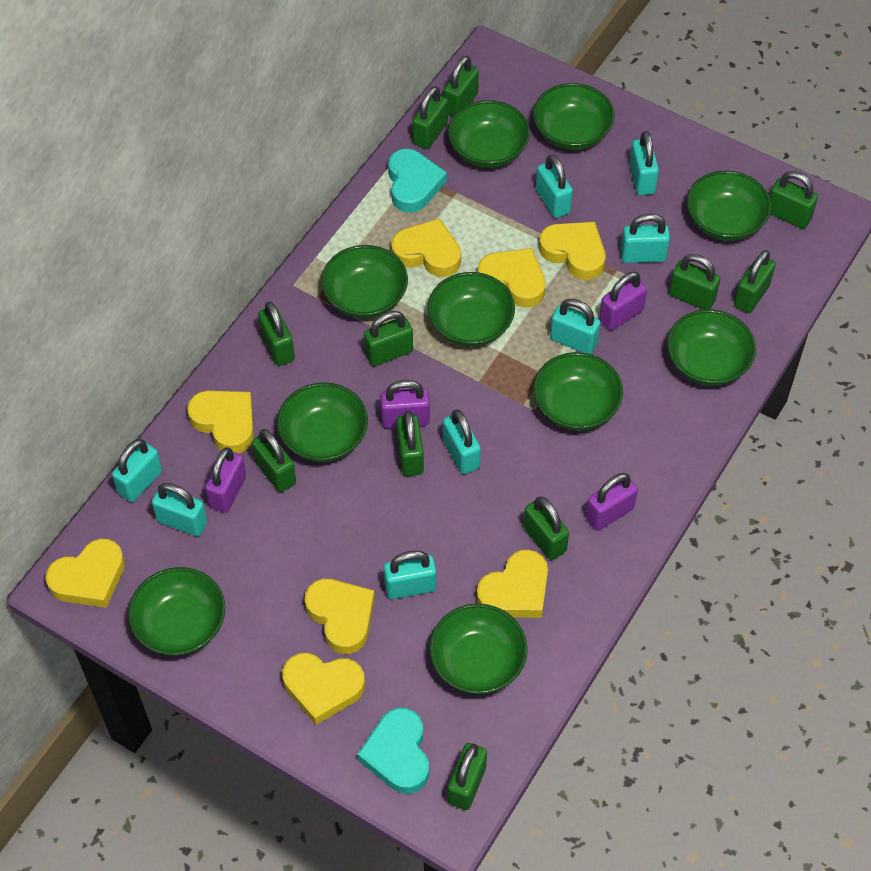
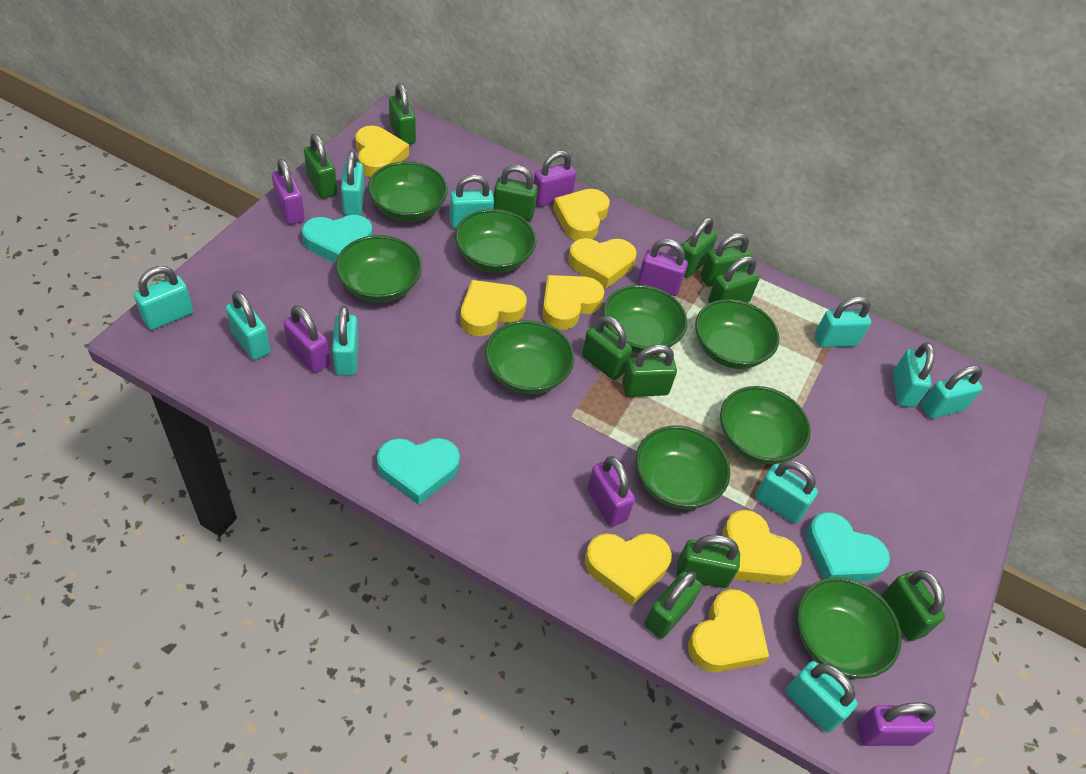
green bowl: [128,567,225,655] [277,382,368,462] [321,245,408,319] [428,272,515,347] [429,604,528,694] [448,100,530,168] [533,83,615,150] [533,352,623,431] [667,309,756,386] [687,171,771,241] = 10 -> [336,235,422,303] [368,161,448,222] [455,209,536,273] [485,320,575,394] [603,285,687,354] [636,425,730,509] [695,299,779,369] [720,386,811,464] [797,577,902,678] = 9
purple padlock: [205,447,246,513] [380,380,430,428] [585,473,638,531] [599,272,647,331] = 4 -> [272,159,305,225] [284,305,330,373] [533,151,576,207] [587,456,635,527] [637,239,688,296] [857,702,936,746] = 6
turquoise heart: [357,708,429,794] [388,149,447,213] = 2 -> [302,215,373,263] [377,438,460,505] [806,512,890,582] = 3
turquoise padlock: [112,439,162,502] [152,483,207,536] [384,550,437,599] [443,409,481,474] [536,154,573,218] [550,299,601,354] [620,213,670,263] [629,131,659,195] = 8 -> [134,266,193,330] [226,291,271,360] [332,306,359,376] [341,151,365,215] [450,175,494,228] [755,460,818,524] [785,661,858,732] [815,297,871,348] [893,342,935,408] [921,365,982,418] = 10

